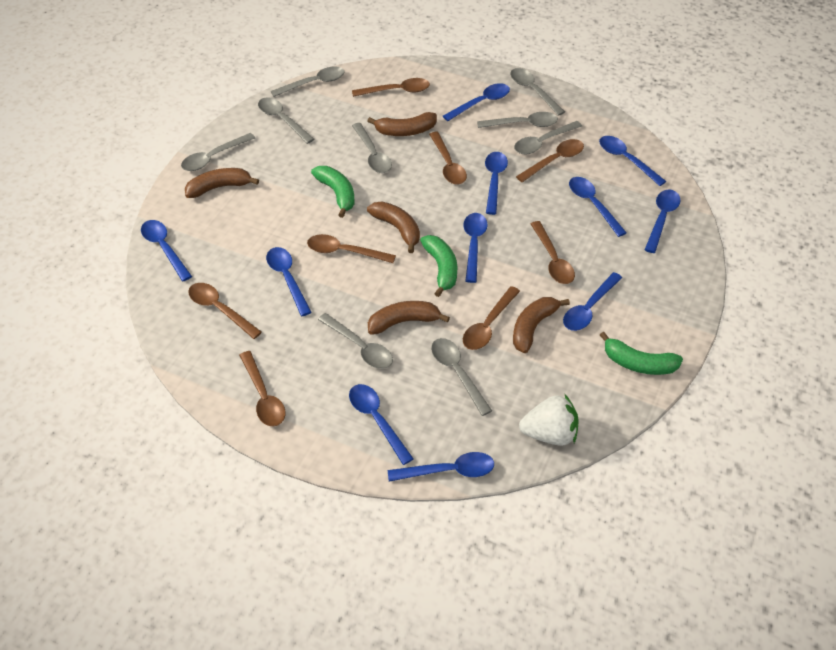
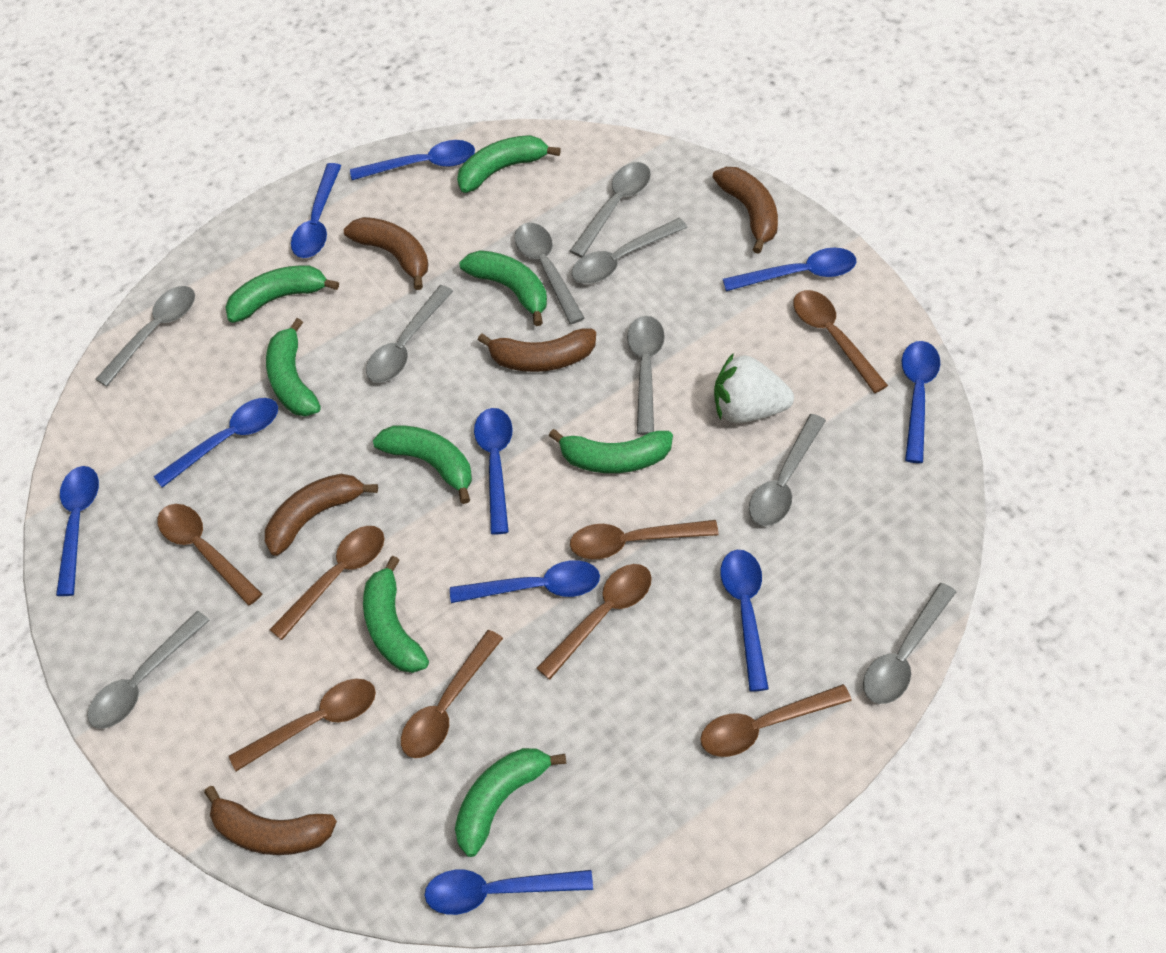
blue spoon: [141,220,192,281] [266,247,312,316] [349,384,414,465] [388,452,494,482] [443,83,510,121] [463,213,488,283] [485,152,508,215] [563,272,622,331] [569,177,627,237] [599,136,666,186] [645,189,681,253] = 11 -> [56,466,99,596] [153,398,278,488] [291,163,341,258] [350,140,475,180] [424,870,593,915] [450,560,600,603] [474,408,513,535] [720,550,769,692] [723,247,856,291] [901,341,940,463] = 10
green banana: [311,166,355,218] [420,235,457,297] [600,332,683,375] = 3 -> [225,265,339,323] [266,318,321,416] [363,556,429,673] [373,425,472,504] [455,748,566,857] [457,135,561,193] [459,250,547,326] [549,429,673,473] = 8

